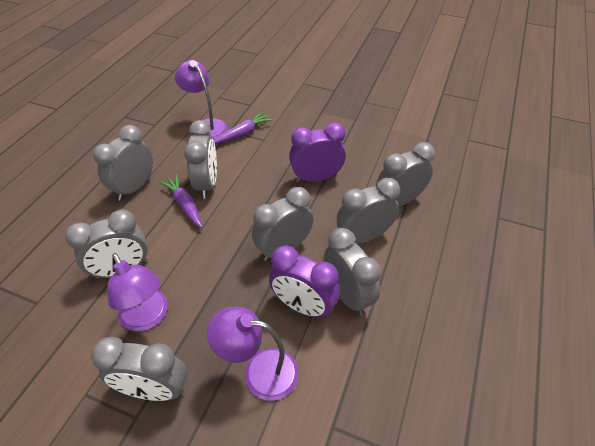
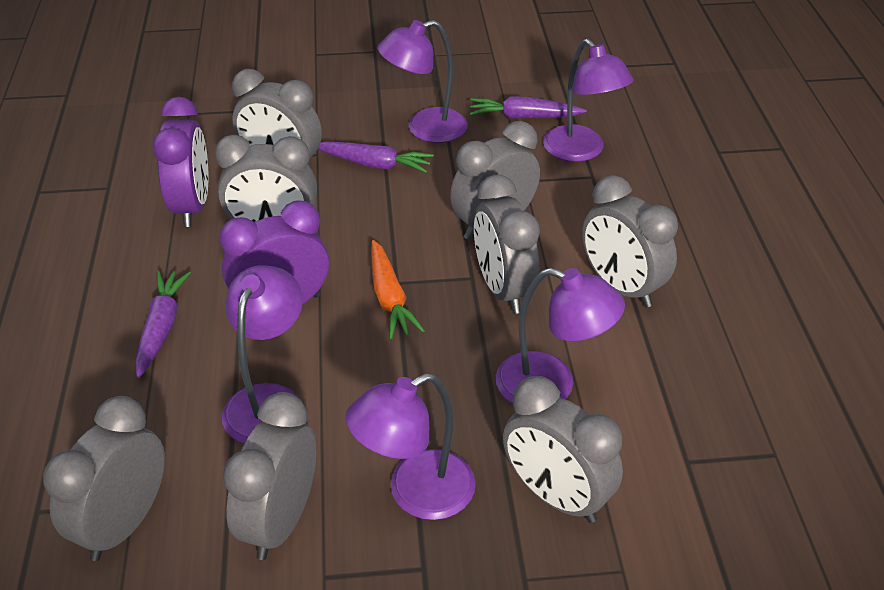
orange carrot: none = 0 -> [371,240,425,339] = 1
purple carrot: [160,175,203,228] [214,112,272,144] = 2 -> [135,271,191,378] [318,142,434,173] [470,96,587,119] = 3
purple lamp: [107,253,168,331] [175,60,228,140] [207,307,299,401] = 3 -> [222,265,303,444] [345,373,476,520] [378,20,468,143] [496,268,625,404] [543,38,634,162] = 5

